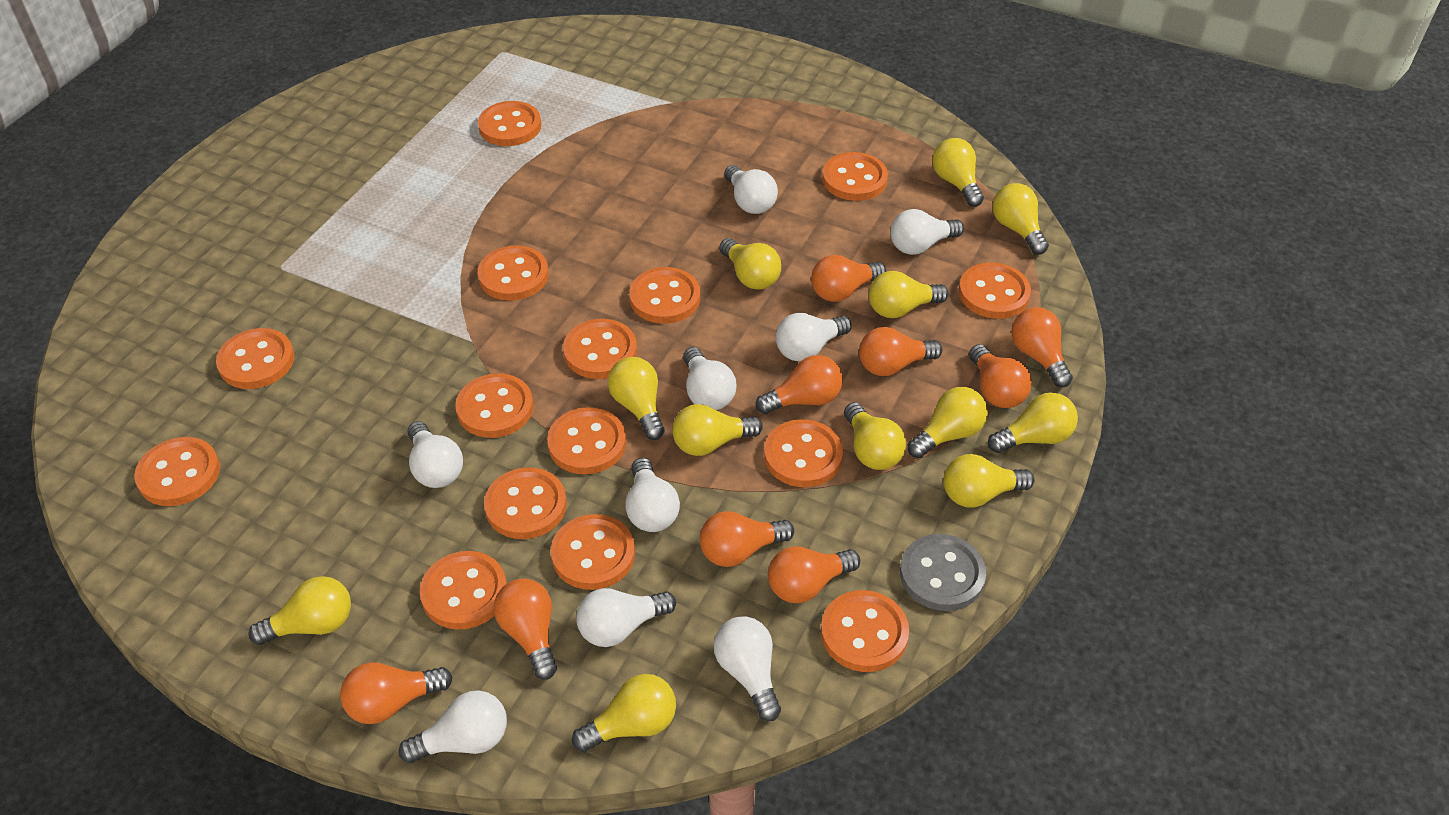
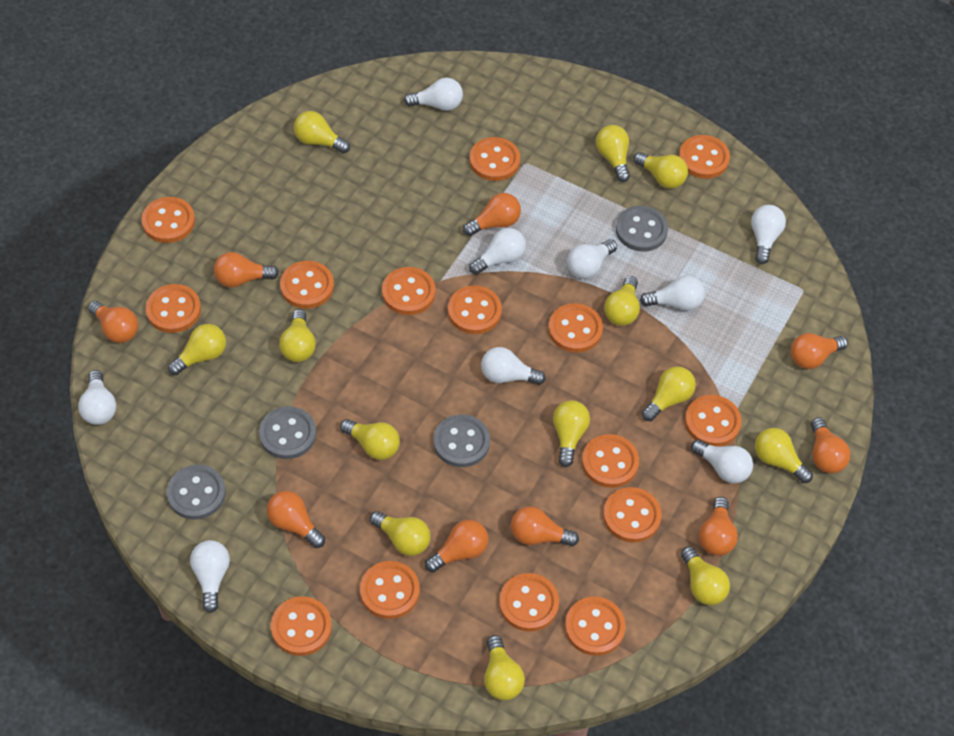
grey button: [900,534,986,611] = 1 -> [167,465,226,520] [259,406,316,459] [434,414,490,467] [616,206,668,251] = 4
yellow light bulb: [248,576,351,645] [572,674,676,752] [608,357,665,440] [672,404,763,456] [719,238,781,290] [844,402,906,470] [869,271,949,318] [908,387,988,458] [932,138,984,207] [943,454,1034,508] [988,392,1078,453] [993,183,1049,255] = 12 -> [168,324,226,375] [279,309,316,362] [294,111,350,154] [340,419,400,460] [370,511,431,556] [484,635,525,700] [553,400,590,467] [596,125,630,182] [604,276,640,326] [634,152,688,189] [642,366,696,421] [681,546,730,605] [755,428,813,483] = 13

